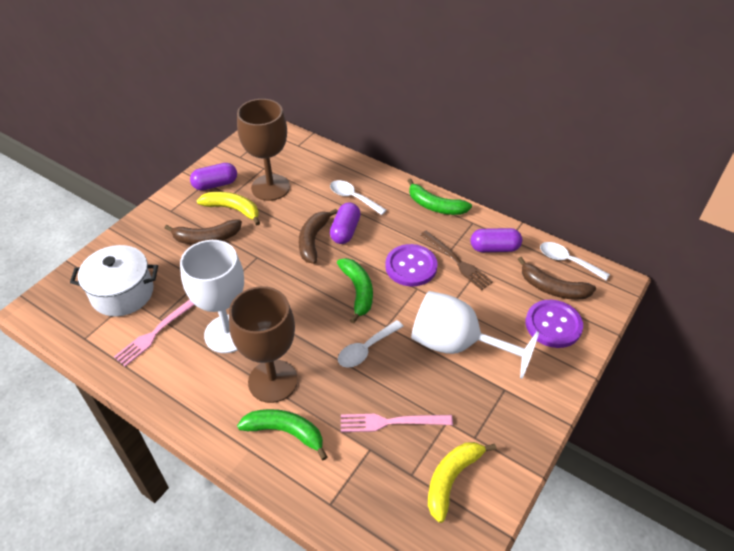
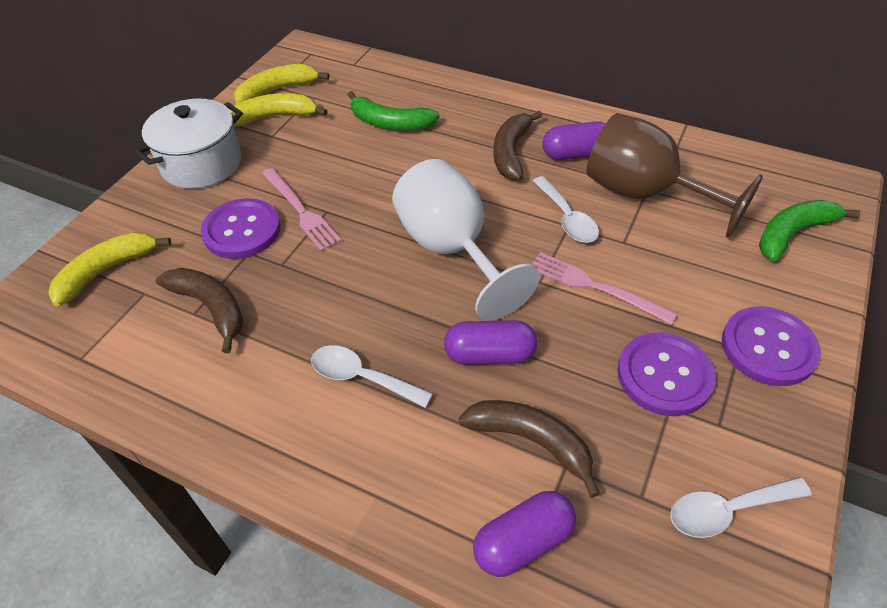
brown fork: [420,231,493,290] = 1 -> none = 0
brown goblet: [229,286,298,403] [237,99,290,201] = 2 -> [586,113,763,238] = 1
green banana: [237,409,328,461] [337,258,373,324] [407,178,472,215] = 3 -> [348,91,440,131] [759,200,861,261] = 2
purple button: [385,244,438,286] [525,300,583,348] = 2 -> [201,198,281,259] [617,332,716,416] [722,306,821,386] = 3
white goblet: [180,240,244,353] [411,291,539,379] = 2 -> [392,159,540,321] = 1
yellow banana: [196,192,260,225] [428,442,496,523] = 2 -> [48,232,171,306] [230,93,327,127] [234,64,329,104] = 3

